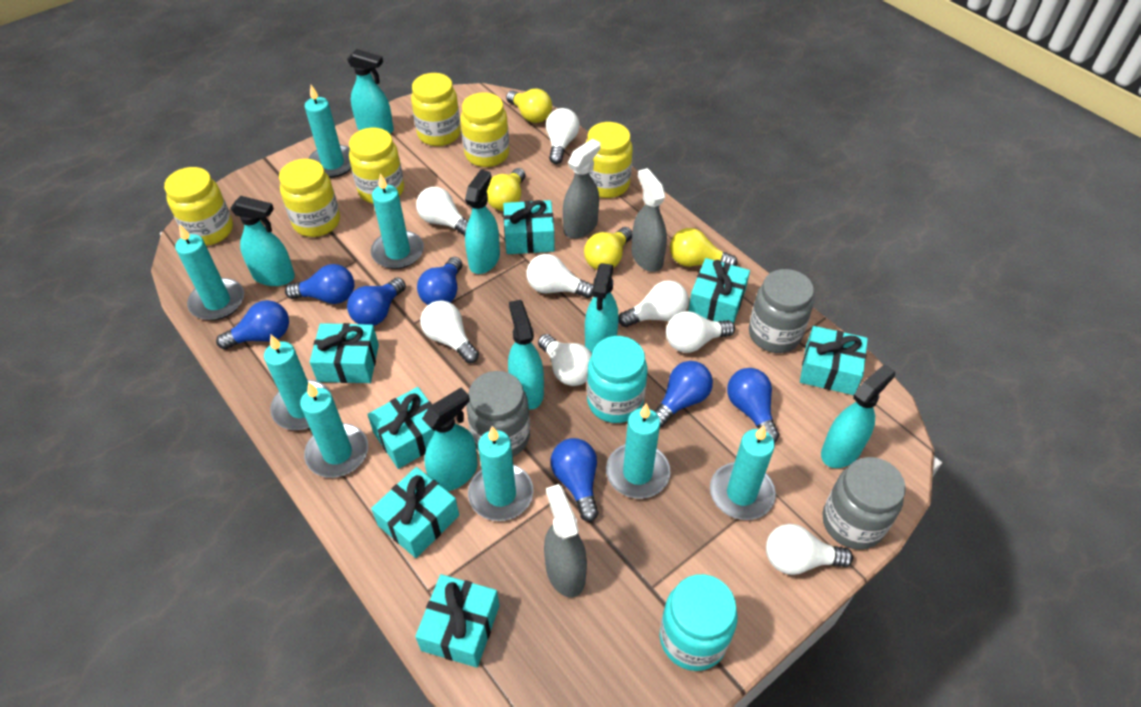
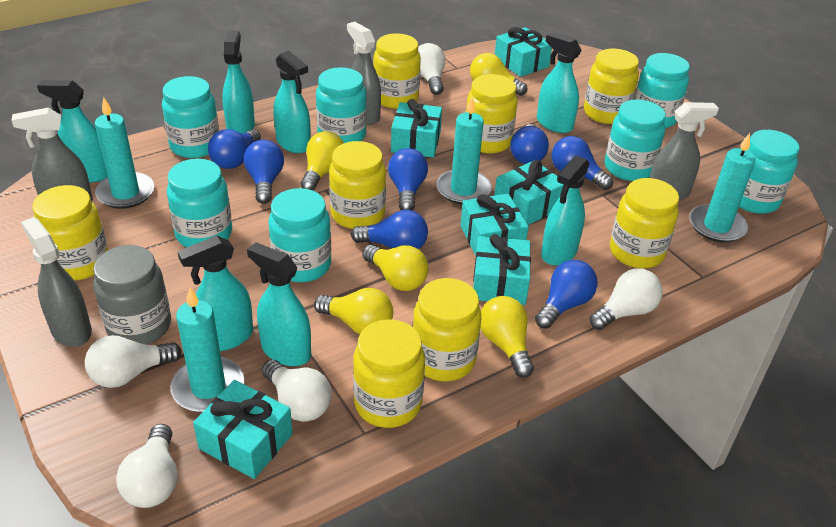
grey jar: [467,371,530,457] [749,269,814,353] [823,457,906,550] = 3 -> [93,245,171,345] = 1
grey spray bottle: [544,484,587,598] [563,138,601,239] [632,168,667,272] = 3 -> [11,108,93,201] [21,217,92,347] [347,22,381,125] [650,102,719,201] = 4
turquoise candle: [175,224,244,320] [264,335,332,430] [300,382,368,478] [305,85,351,178] [371,173,424,269] [468,426,533,521] [606,403,670,498] [710,425,776,520] = 8 -> [95,97,154,209] [170,287,245,413] [436,97,492,205] [689,133,756,243] = 4
turquoise gift: [310,323,379,383] [367,387,435,469] [371,467,459,558] [415,574,499,668] [503,200,555,254] [688,258,750,323] [800,326,868,395] = 7 -> [193,380,293,479] [391,99,442,158] [460,194,529,256] [473,234,531,305] [494,160,563,225] [495,27,552,77] = 6
turquoise jar: [587,336,647,423] [660,574,737,671] = 2 -> [162,76,219,158] [167,159,232,247] [268,188,331,282] [316,67,367,143] [605,100,666,181] [634,53,690,128] [739,130,800,214] = 7
white light bulb: [416,187,468,236] [420,301,479,363] [526,254,594,298] [538,334,592,386] [546,108,580,164] [618,280,689,327] [666,311,735,353] [766,524,853,575] = 8 -> [85,335,182,388] [116,424,178,508] [262,360,332,422] [418,43,445,95] [590,268,663,330] = 5
yellow jar: [164,167,233,246] [279,159,340,237] [349,128,404,204] [411,73,461,146] [460,92,509,167] [586,122,633,198] = 6 -> [32,185,108,281] [329,141,386,229] [353,319,425,428] [373,33,421,109] [413,278,481,382] [466,74,518,154] [584,49,639,124] [610,178,679,268] = 8
yellow light bulb: [487,168,526,211] [506,89,552,123] [584,227,632,270] [670,228,737,267] = 4 -> [300,131,344,191] [314,288,393,334] [362,245,429,291] [470,53,528,96] [480,296,534,378] = 5

